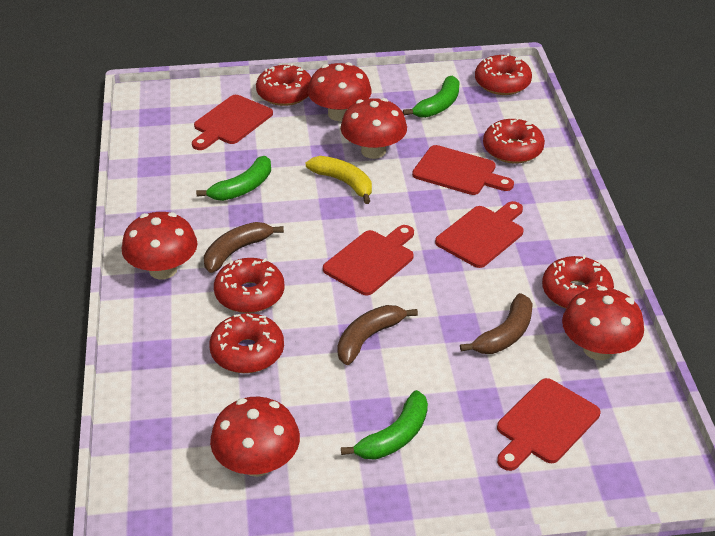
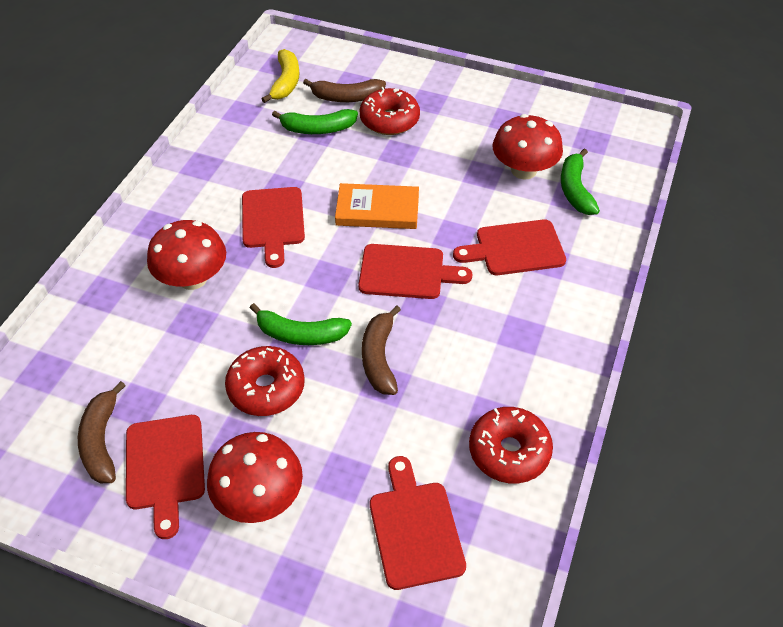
orange book: none = 0 -> [335,183,419,229] = 1
red donut: [209,313,284,373] [214,258,285,313] [256,63,311,106] [475,53,532,95] [483,117,545,163] [542,255,614,309] = 6 -> [225,346,305,416] [360,87,420,135] [469,407,553,483] = 3
red mushroom: [122,212,198,279] [210,397,300,477] [308,62,372,121] [341,98,407,159] [562,286,644,360] = 5 -> [147,220,226,290] [207,432,303,523] [492,114,563,179] = 3

